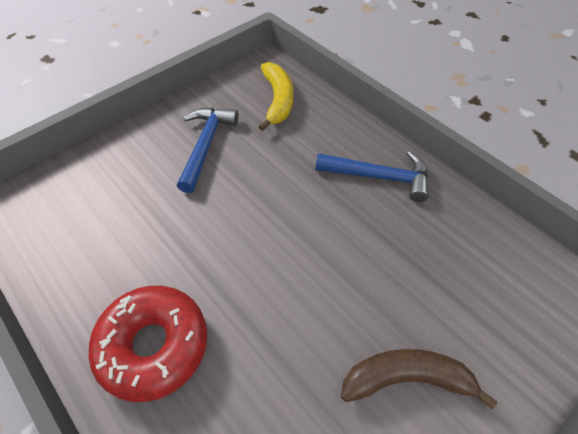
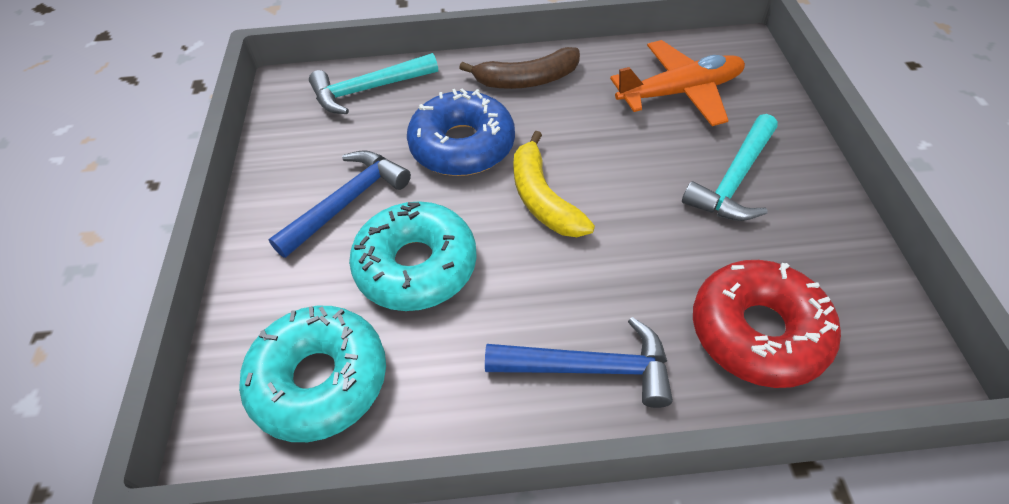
blue donut: none = 0 -> [407,88,515,176] = 1
orange plane: none = 0 -> [610,40,745,126] = 1
turquoise donut: none = 0 -> [239,306,386,442] [349,201,477,311] = 2
turquoise hammer: none = 0 -> [309,53,438,114] [682,114,777,221] = 2

